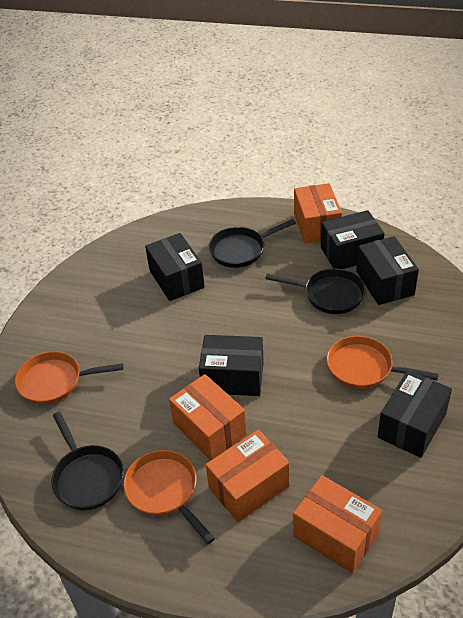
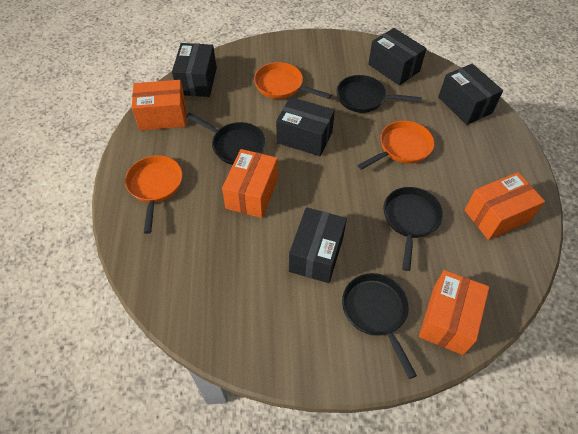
black pan: [51,412,124,510] [209,219,296,268] [265,268,366,314] = 3 -> [186,113,266,165] [336,75,422,113] [342,273,417,379] [383,187,443,271] = 4

